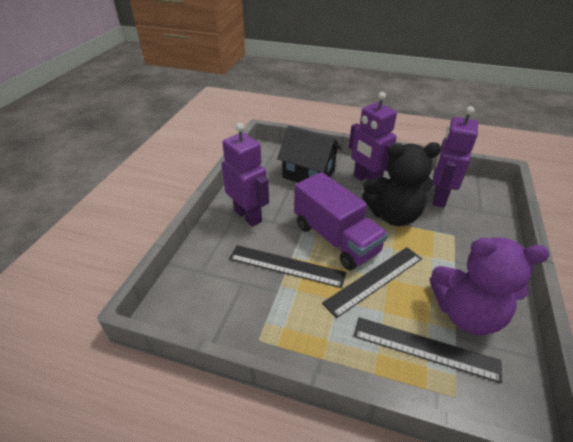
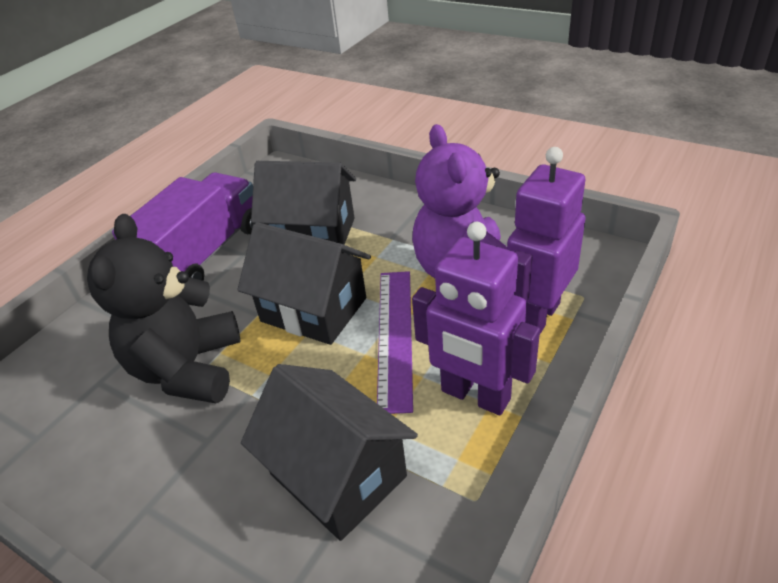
black house: [277,126,342,183] = 1 -> [237,222,371,345] [241,364,418,541] [251,161,356,245] = 3
black ruler: [229,245,346,288] [322,247,422,318] [354,317,502,383] = 3 -> none = 0
purple robot: [221,123,269,227] [349,92,397,181] [433,106,478,208] = 3 -> [412,222,540,415] [507,147,586,334] = 2
purple ruler: none = 0 -> [377,271,413,414] = 1

